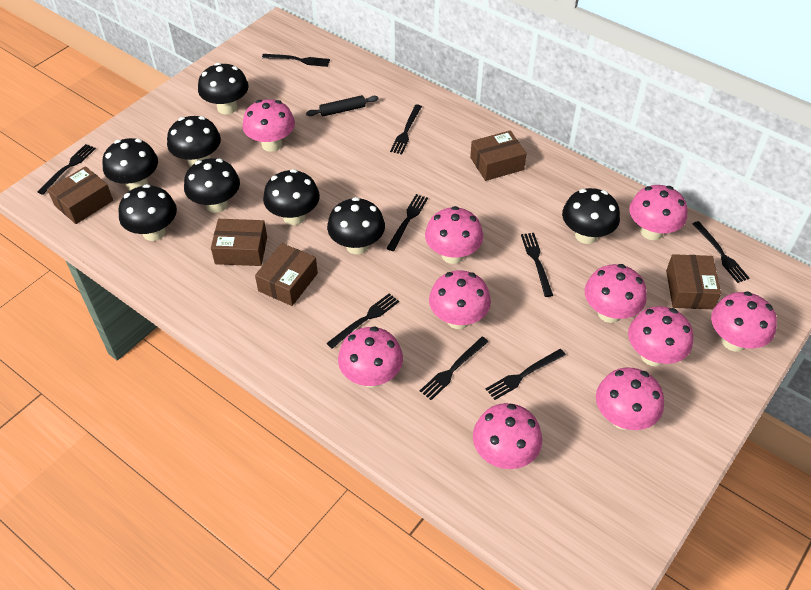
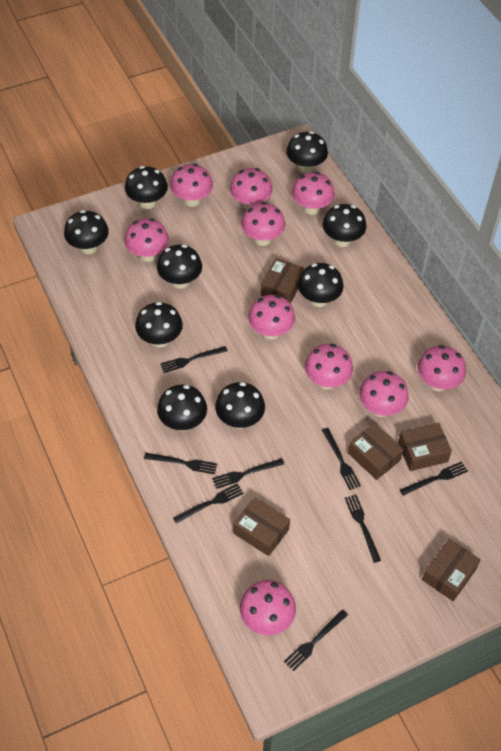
black fork: [37,144,96,195] [262,54,330,67] [326,293,399,349] [386,194,428,251] [390,104,422,154] [420,337,489,400] [486,349,566,400] [521,233,553,297] [693,221,750,283] = 9 -> [144,453,217,474] [160,346,228,373] [173,483,244,523] [212,458,284,489] [284,609,348,671] [322,428,361,490] [345,495,381,563] [400,461,468,496] = 8
black mushroom: [102,138,158,191] [118,184,177,241] [167,116,221,167] [184,158,240,213] [198,63,249,114] [263,169,320,225] [327,197,385,255] [562,188,620,244] = 8 -> [64,210,109,254] [125,166,168,209] [135,302,183,348] [157,245,202,289] [157,385,207,431] [215,382,265,429] [286,131,328,174] [298,263,343,307] [323,204,366,247] = 9
black rolling pin: [306,95,378,116] = 1 -> none = 0

